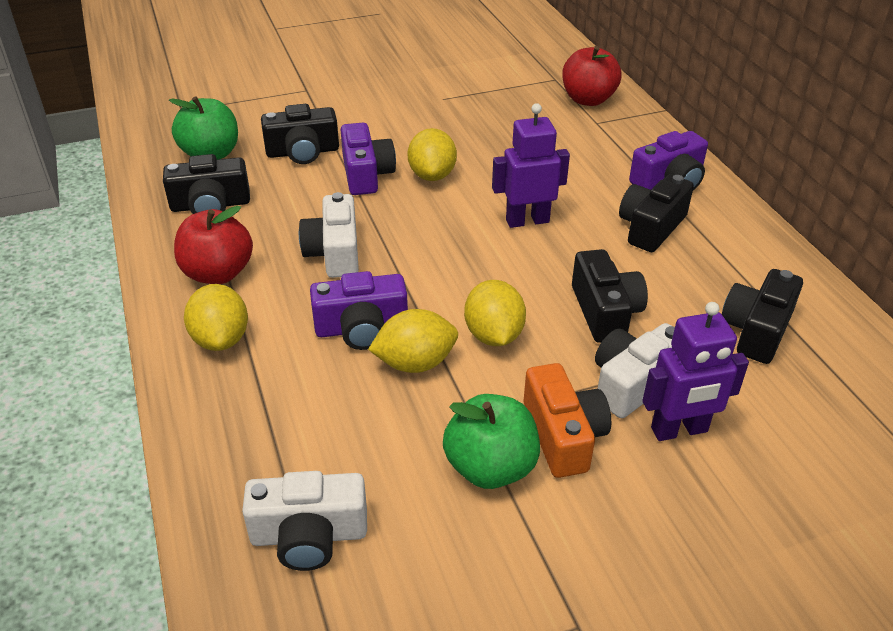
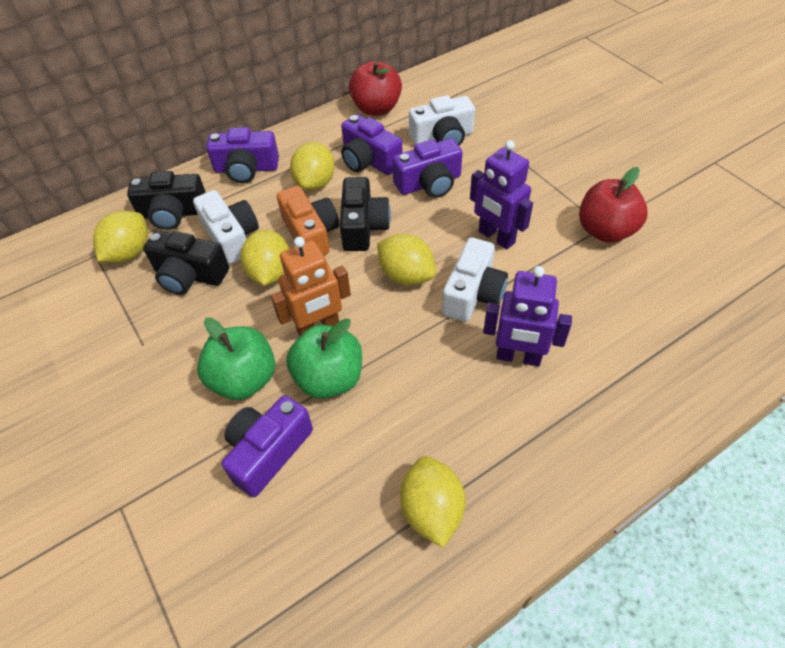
black camera: [163,154,250,214] [261,104,339,164] [572,249,648,343] [619,174,694,252] [722,269,803,364] = 5 -> [127,171,206,230] [143,231,229,295] [340,177,391,251] = 3
orange robot: none = 0 -> [271,237,351,336] = 1
purple camera: [310,271,408,350] [341,123,396,195] [629,131,708,190] = 3 -> [206,127,279,183] [222,395,313,497] [341,114,403,175] [392,138,462,198] = 4
yellow lemon: [184,284,248,351] [368,309,458,373] [408,128,457,181] [464,280,526,346] = 4 -> [93,211,148,263] [240,230,289,285] [290,142,335,191] [377,234,436,286] [400,456,465,548] = 5

